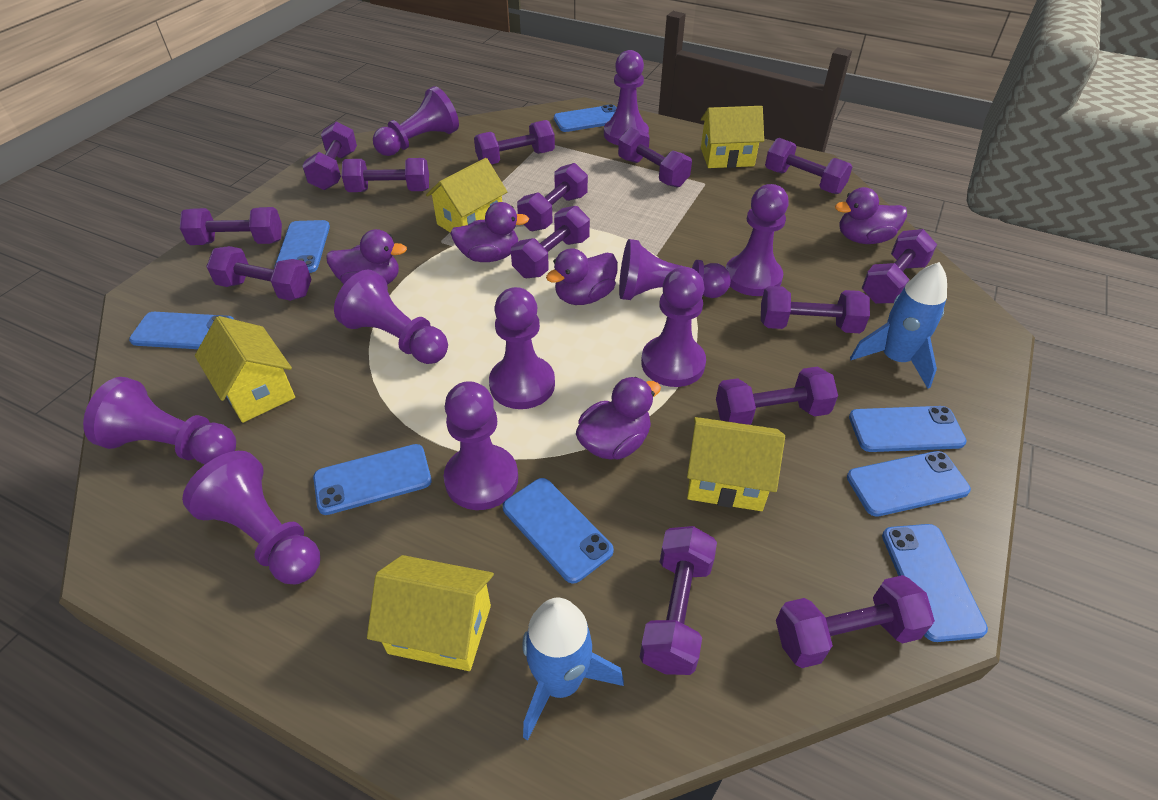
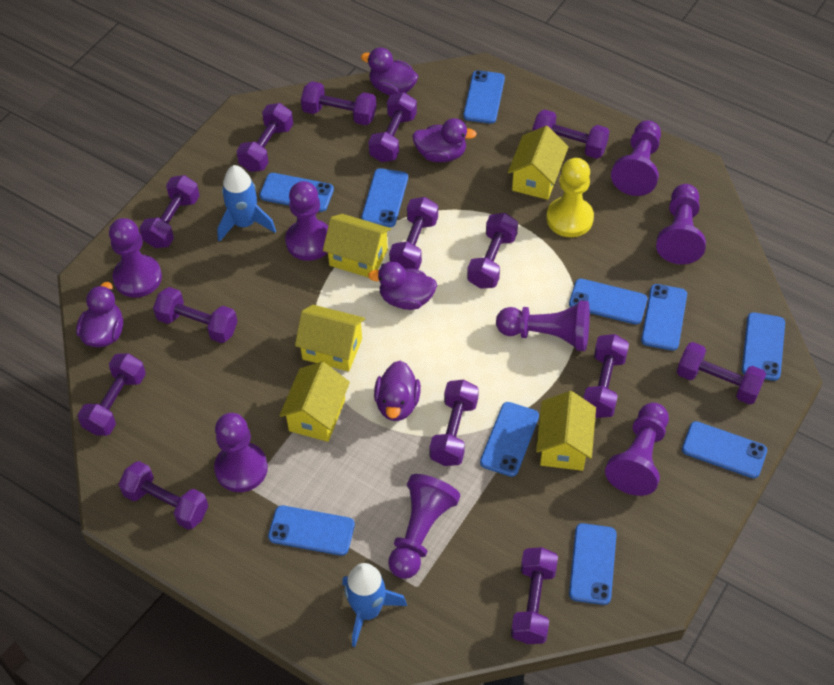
blue phone: [129,312,234,349] [274,220,330,273] [313,444,432,515] [503,478,614,584] [554,104,617,132] [847,451,971,517] [849,406,967,452] [882,524,988,642] = 8 -> [260,173,334,212] [268,505,355,556] [361,168,408,227] [463,70,505,124] [480,402,539,477] [569,279,647,324] [569,523,617,605] [641,284,687,351] [682,421,767,478] [742,312,785,381] = 10
purple pawn: [83,377,236,465] [182,451,320,585] [334,270,448,364] [373,86,459,156] [443,381,518,510] [489,287,555,409] [604,50,649,145] [619,239,731,300] [641,267,706,387] [726,184,789,296] = 10 -> [109,218,162,298] [214,413,268,492] [285,181,328,261] [388,474,460,579] [496,301,590,351] [605,403,669,496] [611,120,661,196] [656,184,706,264] = 8
yellow pawn: none = 0 -> [546,158,594,237] = 1

